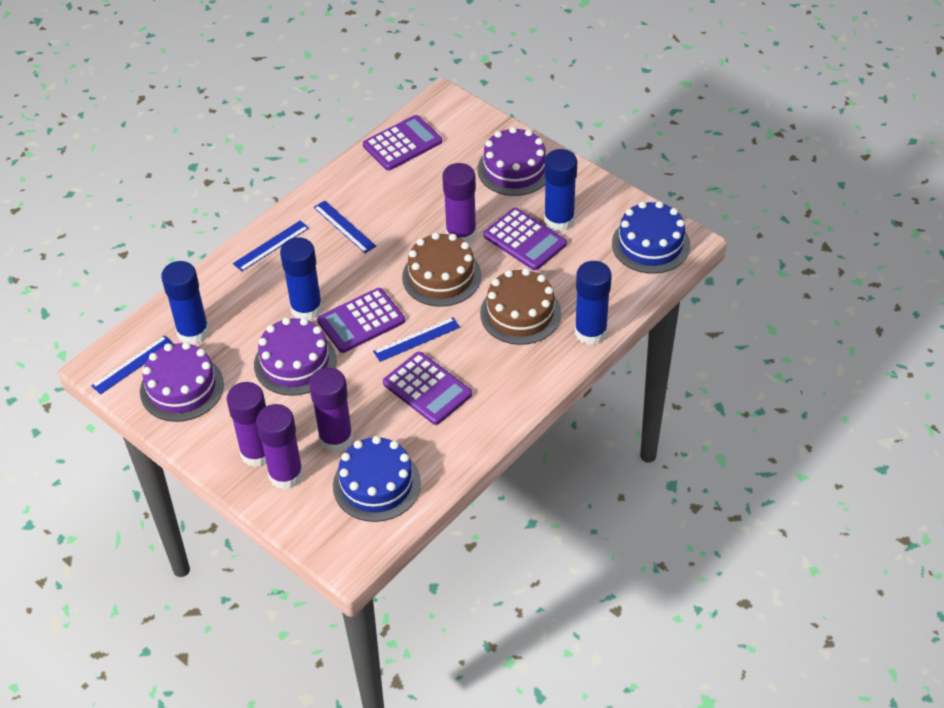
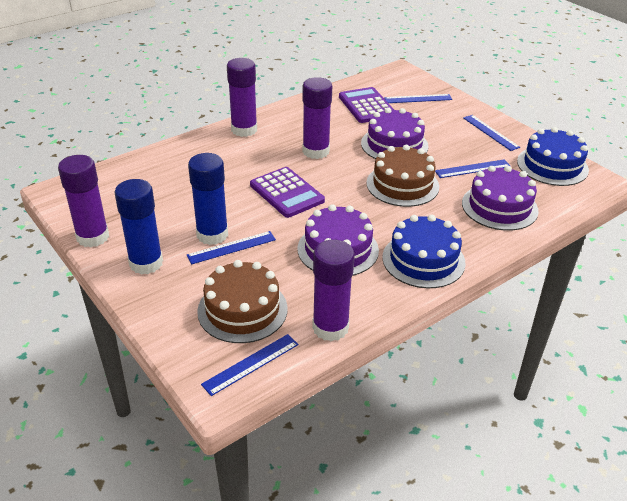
blue glue stick: [161,261,209,344] [280,237,323,320] [544,149,577,231] [575,261,612,345] = 4 -> [115,179,163,274] [188,153,228,245] = 2
blue ruler: [91,335,174,395] [233,221,309,272] [314,201,376,253] [373,317,460,362] = 4 -> [187,231,276,264] [201,334,299,396] [384,94,452,103] [435,159,511,178] [463,115,520,151] = 5
purple calculator: [317,288,405,353] [363,115,442,171] [383,352,472,425] [483,208,567,270] = 4 -> [250,167,325,218] [339,87,394,123] = 2

